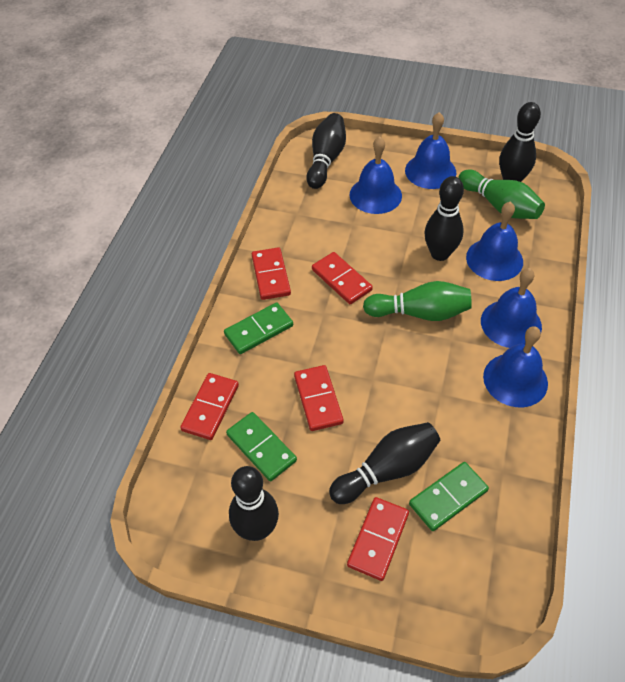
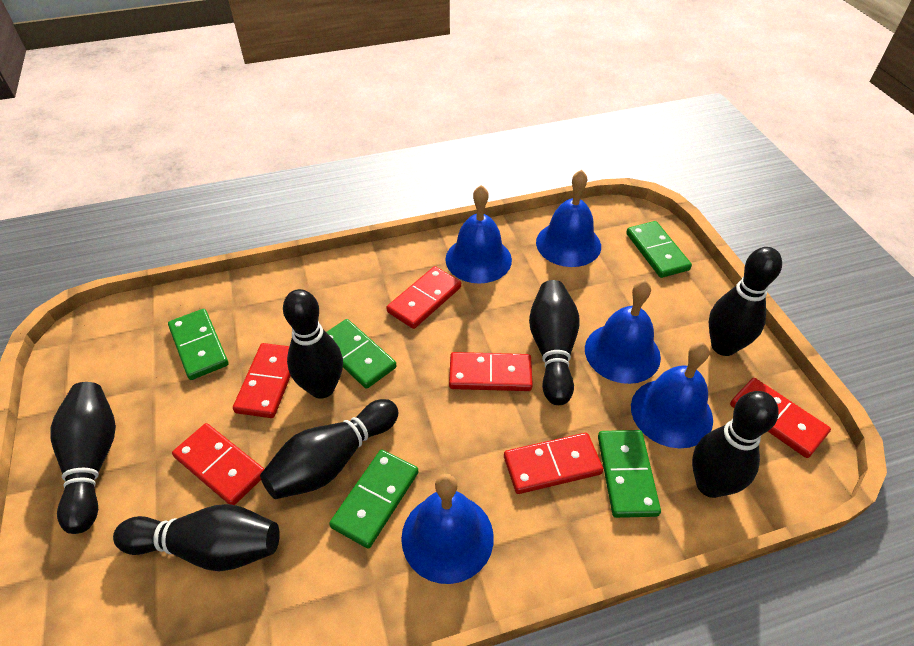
black bowling pin: [229,466,279,541] [306,113,346,189] [329,422,440,504] [425,176,464,261] [499,102,541,182] = 5 -> [51,382,116,534] [113,504,280,571] [260,399,398,499] [283,289,343,399] [529,280,580,405] [692,391,779,498] [709,247,782,356] = 7
green bowling pin: [363,281,472,321] [458,169,545,219] = 2 -> none = 0
green domino: [224,302,293,354] [226,412,297,481] [409,462,489,531] = 3 -> [168,309,229,380] [326,319,397,389] [329,450,418,549] [598,430,661,518] [626,221,692,278] = 5
red domino: [180,373,239,440] [252,247,291,300] [294,365,343,431] [312,252,373,304] [347,497,409,581] = 5 -> [172,423,264,505] [233,343,291,418] [386,266,461,329] [449,352,533,391] [504,433,603,494] [730,378,831,458] = 6

